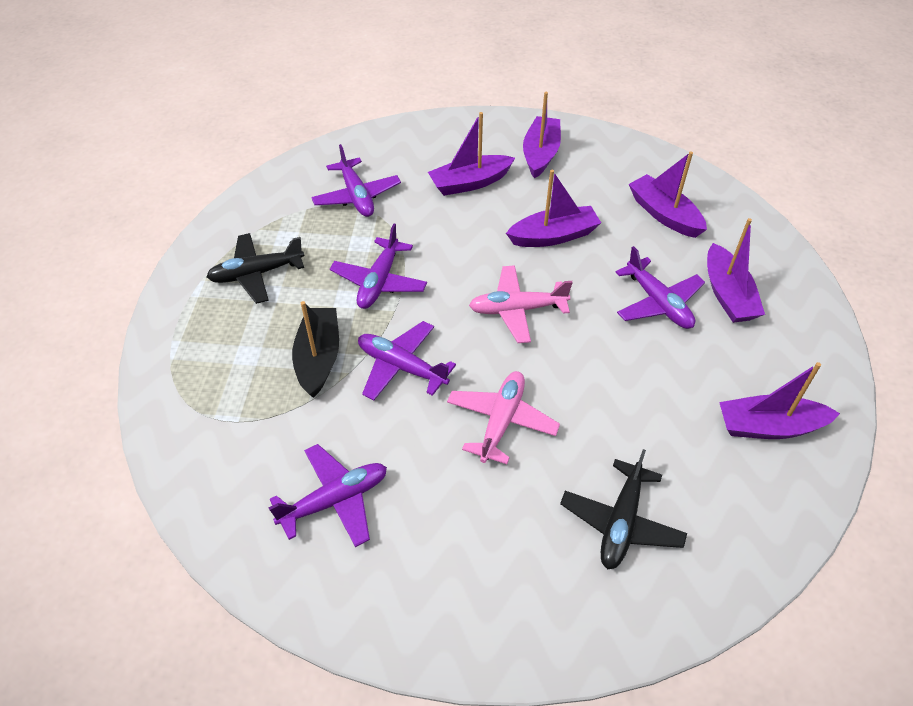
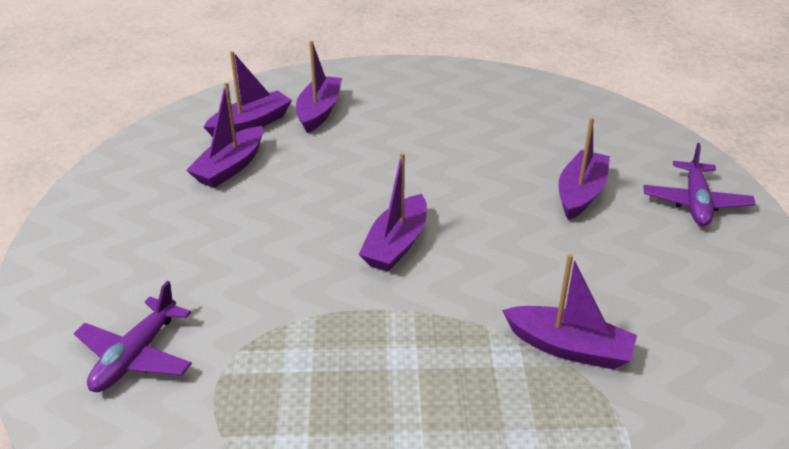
black boat: [292,301,339,398] = 1 -> none = 0
black plane: [206,233,304,304] [560,449,687,569] = 2 -> none = 0
pink plane: [447,371,560,464] [469,265,573,343] = 2 -> none = 0
purple plane: [268,444,387,547] [311,144,401,217] [330,223,427,309] [358,321,456,400] [616,246,705,329] = 5 -> [74,281,192,392] [643,143,755,226] = 2

